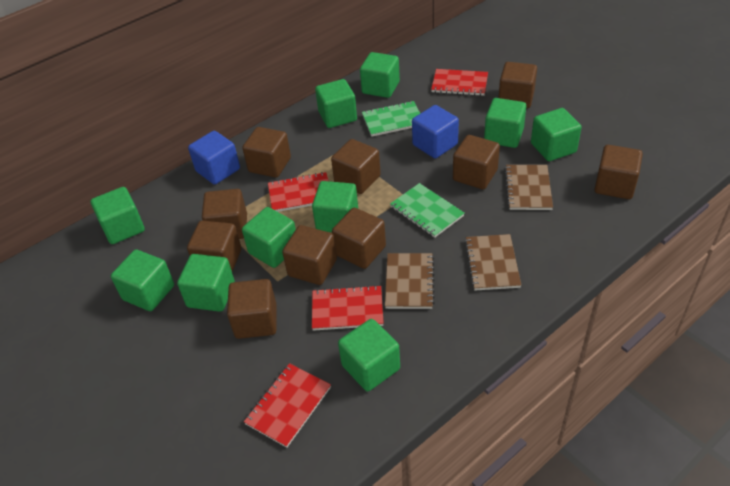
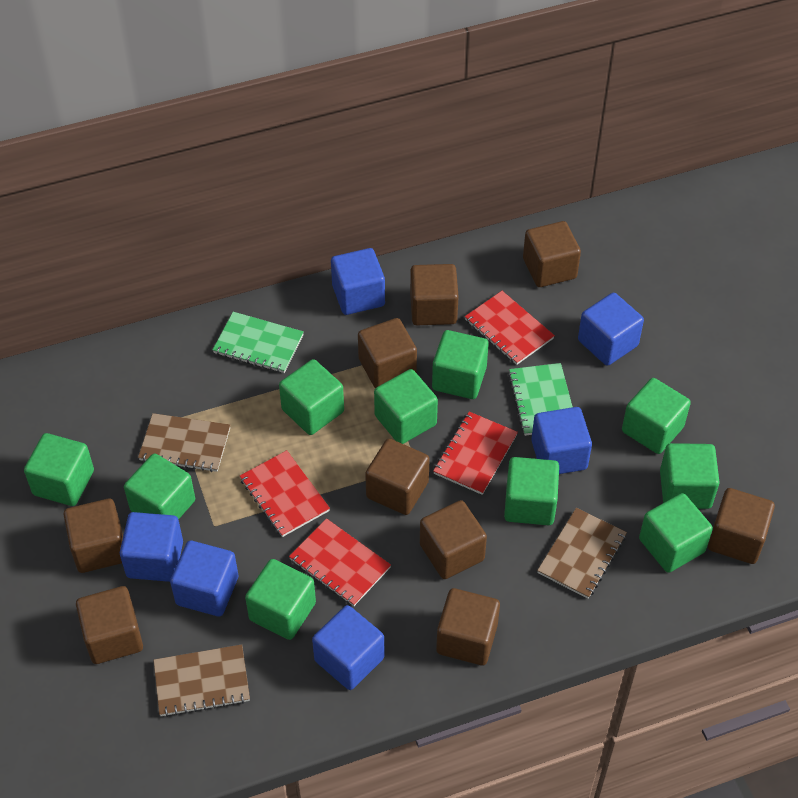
blue cube: [188,131,240,185] [412,105,459,158] = 2 -> [120,512,183,582] [170,541,238,617] [312,605,385,690] [331,248,385,315] [531,407,592,474] [578,293,644,366] = 6
brown cube: [187,221,241,272] [202,189,247,239] [227,279,276,339] [242,127,291,178] [282,225,337,285] [331,139,381,194] [332,208,386,269] [453,135,500,189] [498,62,537,108] [594,145,643,199] = 10 -> [63,499,123,573] [76,586,143,664] [358,318,417,388] [365,439,430,515] [410,264,459,325] [420,500,487,579] [436,588,500,665] [523,221,581,287] [708,488,775,564] = 9

